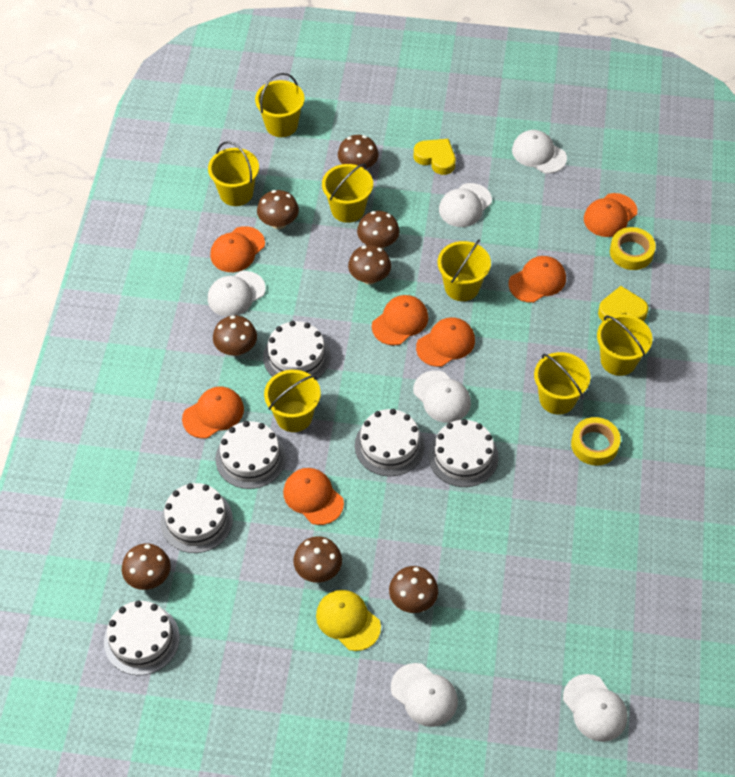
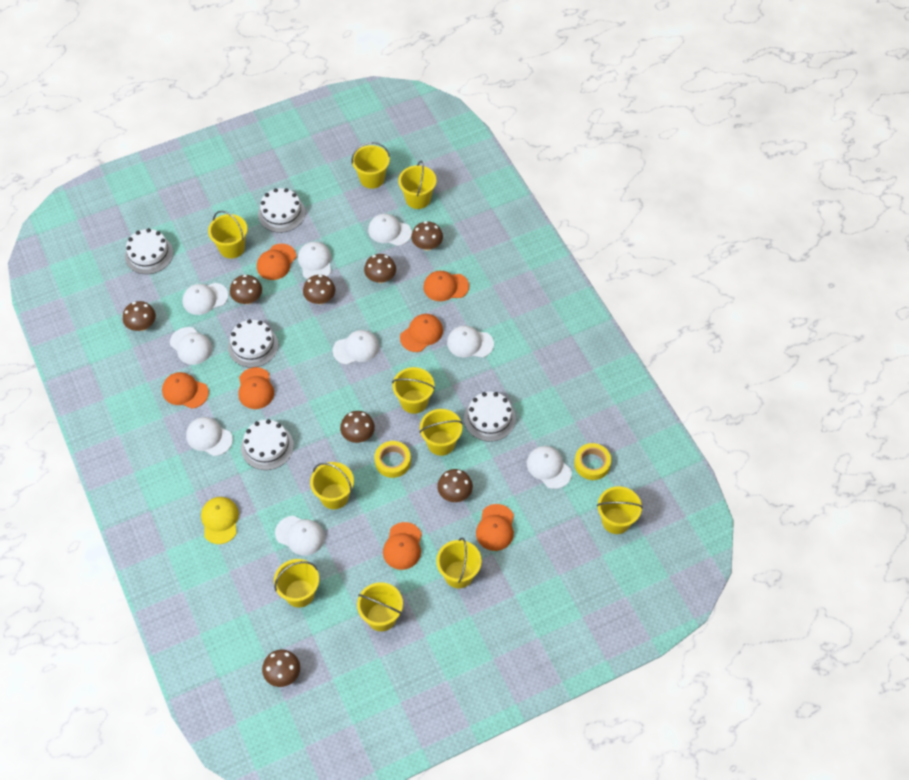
white cake: [104,601,180,675] [161,483,233,553] [215,421,286,489] [263,321,330,379] [355,409,425,476] [428,419,499,487] = 6 -> [125,228,173,274] [228,319,278,368] [241,419,294,470] [258,188,305,233] [464,392,516,442] = 5
white cap: [208,271,266,317] [391,663,458,727] [413,371,471,423] [439,183,492,227] [512,130,567,174] [563,674,627,742] = 6 -> [170,327,212,365] [182,283,228,315] [186,417,233,456] [275,516,325,556] [298,242,331,279] [333,330,379,365] [368,214,412,246] [447,326,494,358] [527,446,572,489] = 9
yellow bucket: [208,141,259,206] [255,73,305,137] [264,370,321,432] [322,163,373,223] [438,239,491,301] [534,352,590,415] [597,314,652,376] = 7 -> [208,211,248,258] [274,559,319,608] [310,462,354,509] [351,142,390,189] [357,582,403,631] [392,367,435,414] [398,161,437,209] [419,409,463,456] [436,538,482,588] [597,486,643,534] = 10
yellow heart: [414,139,456,175] [598,286,648,321] = 2 -> none = 0

